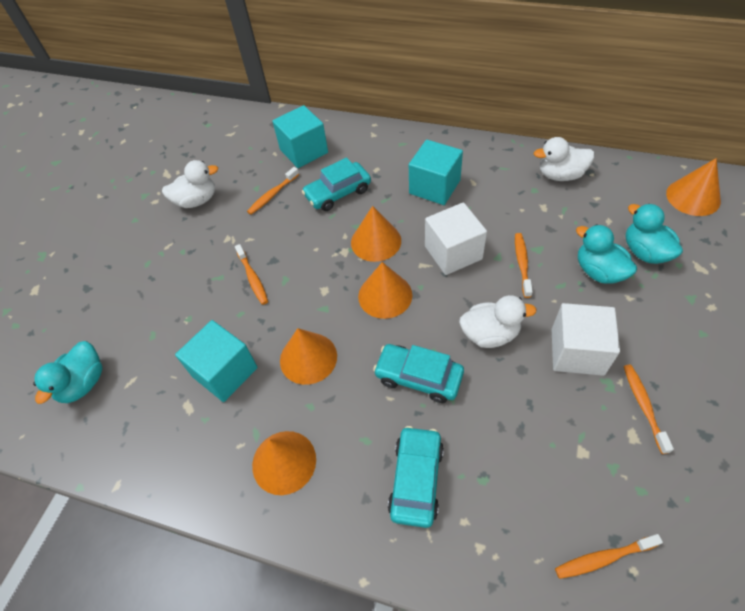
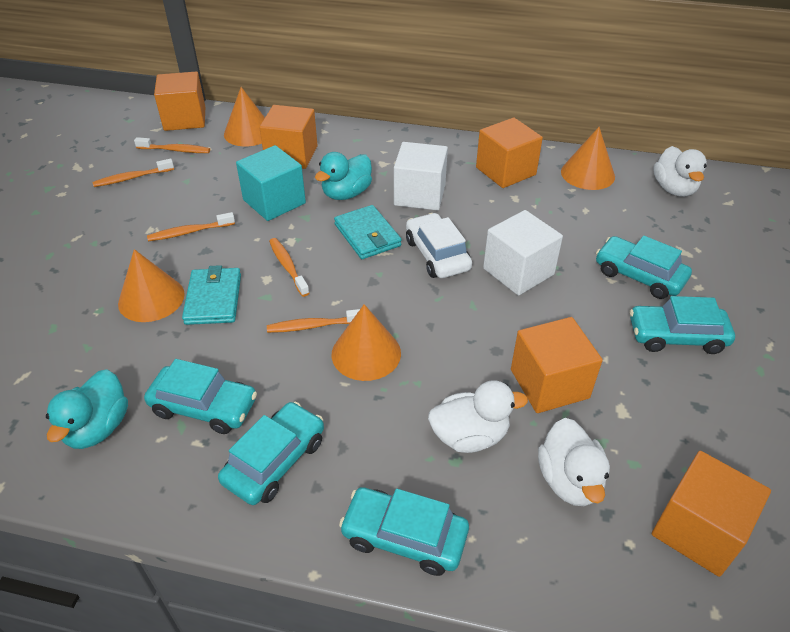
orange cone: [252,431,316,495] [280,328,337,385] [351,206,401,262] [358,262,412,319] [666,158,721,216] = 5 -> [118,249,185,322] [224,87,265,147] [332,304,401,381] [561,127,615,190] = 4
orange cube: none = 0 -> [154,71,205,131] [259,105,318,169] [476,117,543,188] [511,317,603,413] [652,451,771,577] = 5
turquoise car: [302,158,371,211] [373,344,464,403] [388,426,444,528] = 3 -> [144,359,257,434] [218,402,324,505] [339,487,469,576] [596,236,692,299] [630,296,735,354] = 5
turquoise cube: [175,320,258,402] [272,105,328,168] [409,140,463,205] = 3 -> [236,145,306,221] = 1
turquoise duck: [33,341,103,404] [576,224,637,284] [626,204,683,264] = 3 -> [46,369,128,449] [315,152,372,200] = 2
turquoise wallet: none = 0 -> [182,265,241,325] [334,205,402,259] = 2
white car: none = 0 -> [406,213,472,278] = 1

